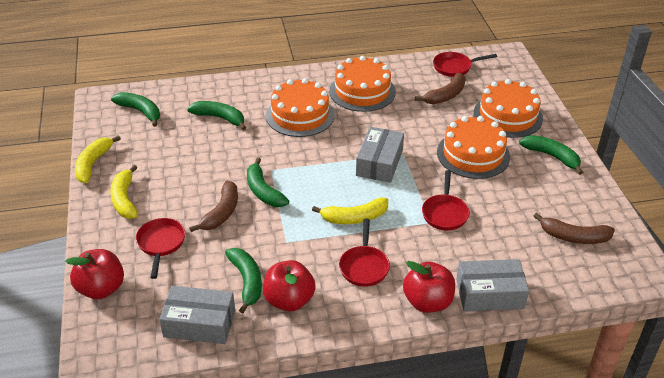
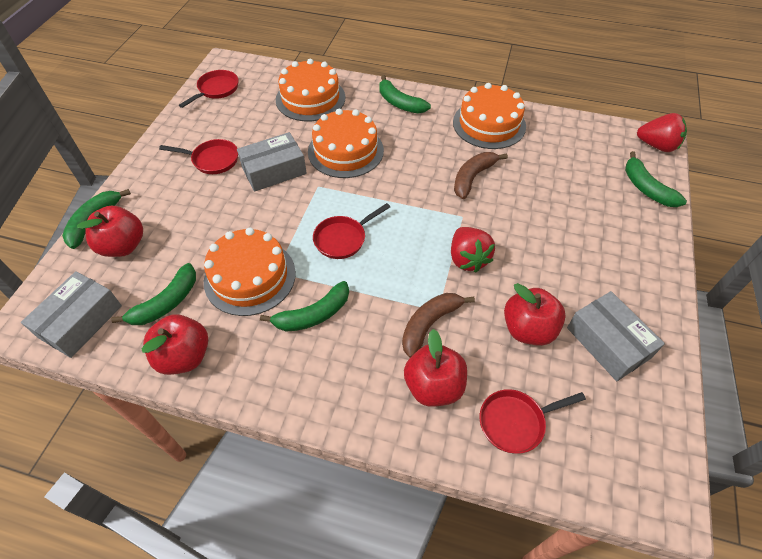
brown banana: [189,181,238,232] [415,73,465,104] [534,213,615,244] = 3 -> [402,293,475,358] [454,152,508,199] = 2
red apple: [65,249,124,299] [263,260,316,311] [403,261,455,313] = 3 -> [77,205,143,257] [142,315,208,375] [404,329,467,407] [504,283,566,346] = 4
red strawberry: none = 0 -> [451,227,495,272] [637,113,687,152] = 2
yellow banana: [75,135,121,183] [111,165,138,219] [312,198,388,224] = 3 -> none = 0

